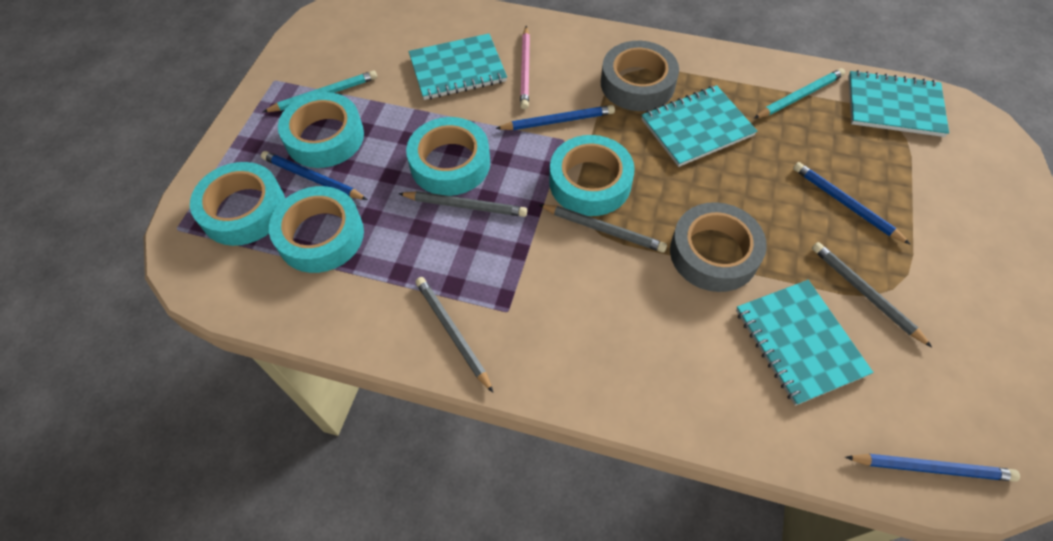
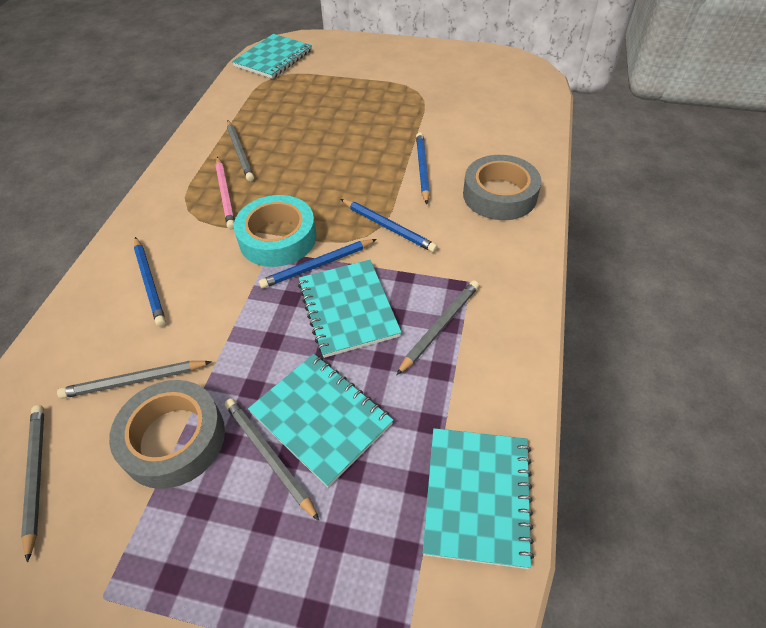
grey pencil: [398,191,527,217] [415,277,493,393] [539,204,667,253] [812,242,932,347] = 4 -> [21,405,44,563] [57,361,212,399] [225,398,319,521] [227,120,254,181] [397,280,479,375] = 5
turquoise pencil: [263,70,377,112] [754,68,845,119] = 2 -> none = 0
turquoise tape: [190,162,285,246] [269,186,364,273] [278,92,364,168] [406,117,490,196] [549,135,635,216] = 5 -> [234,195,317,267] = 1

